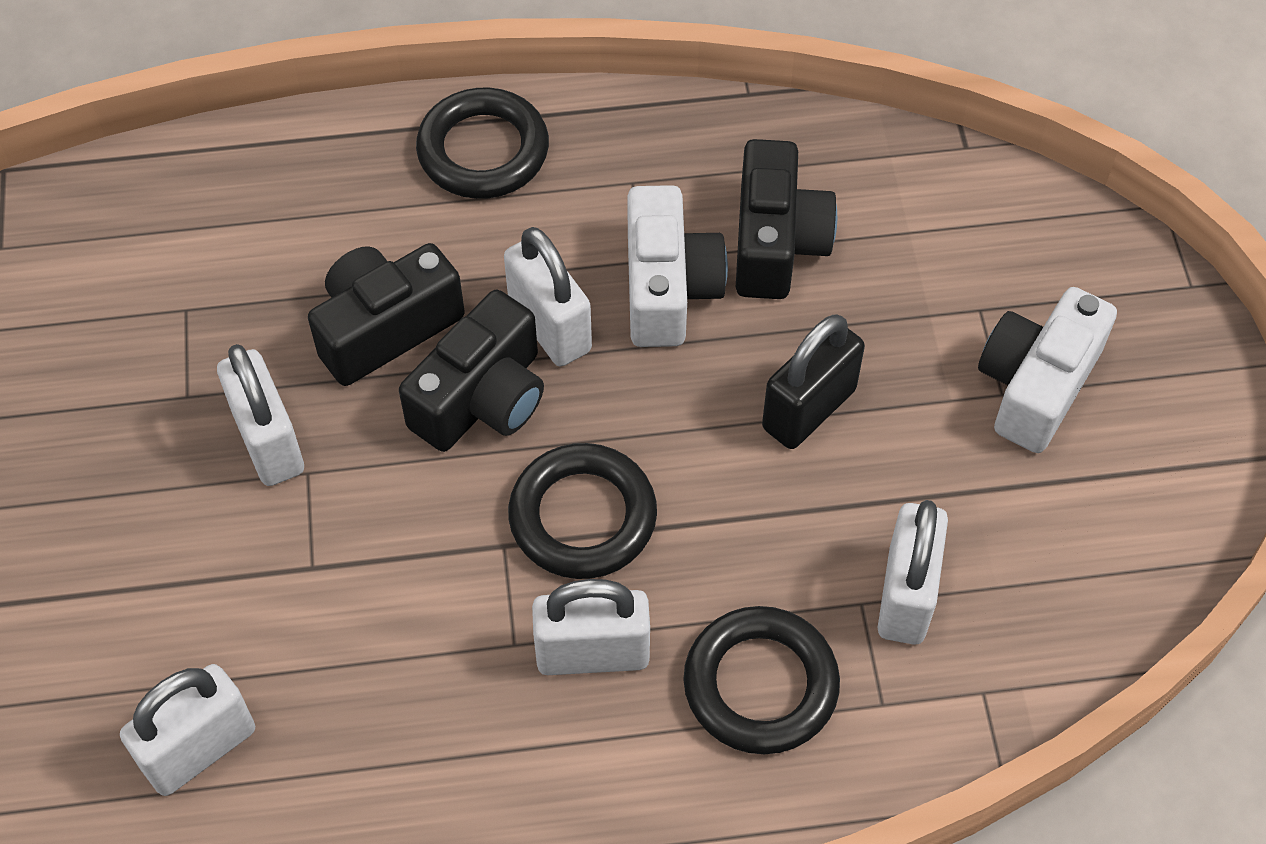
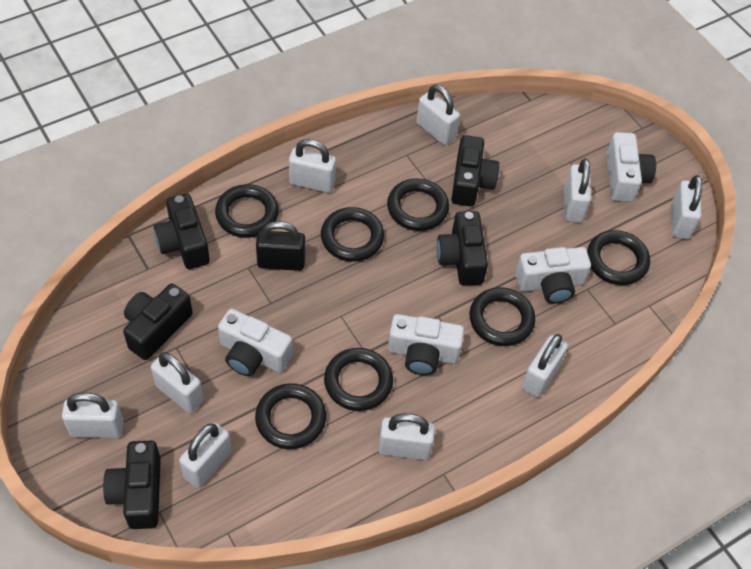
black camera: [308,243,465,386] [399,290,544,452] [736,139,837,299] = 3 -> [103,441,161,529] [123,284,193,360] [154,193,210,269] [437,211,488,286] [451,135,499,206] = 5
black ring: [416,88,549,199] [508,443,657,579] [683,606,840,754] = 3 -> [215,184,279,238] [255,383,326,449] [321,207,384,262] [324,348,393,411] [387,178,449,231] [469,287,535,346] [587,230,650,285] = 7
white camera: [628,185,728,347] [978,287,1117,453] = 2 -> [218,309,293,377] [388,314,464,375] [515,247,591,304] [606,132,656,202] = 4
white padlock: [120,664,255,796] [217,344,304,486] [504,227,592,367] [532,579,650,675] [878,500,948,645] = 5 -> [62,392,124,438] [151,352,204,413] [179,422,232,488] [289,139,336,193] [378,413,435,460] [416,85,460,146] [522,334,568,398] [564,159,591,223] [671,175,702,239] = 9

